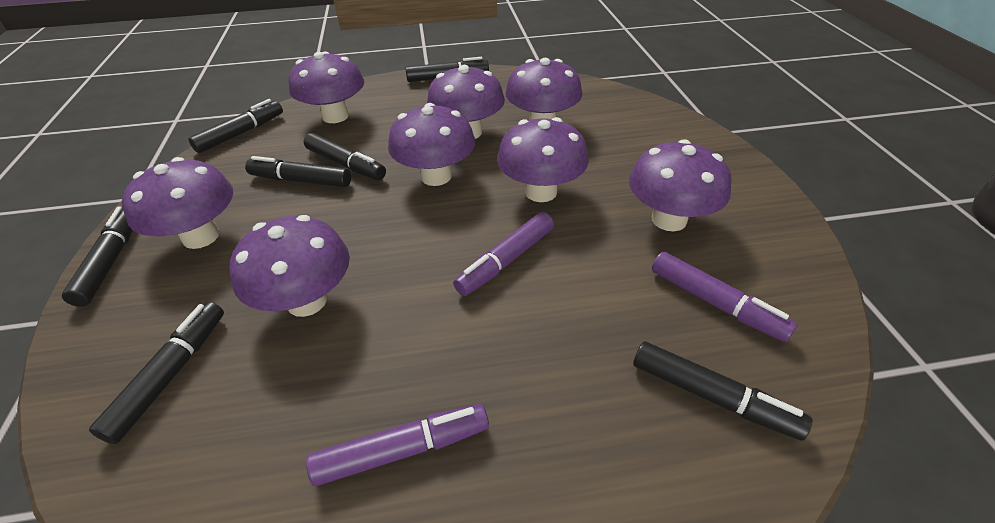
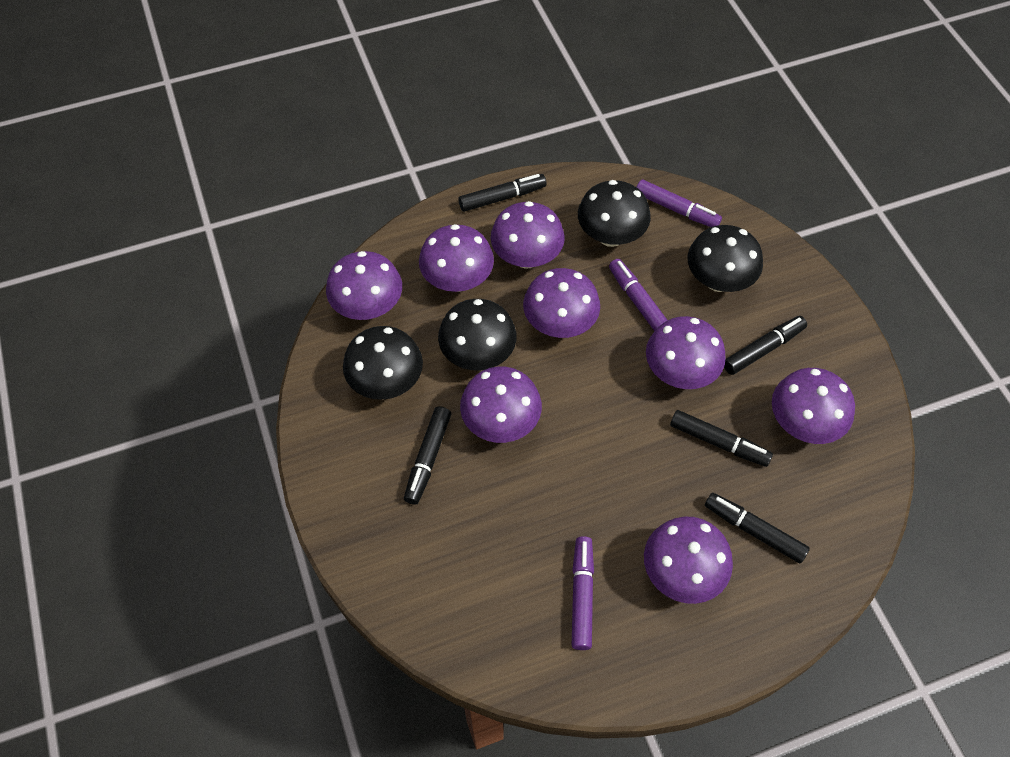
black marker: [62,206,133,307] [89,302,224,444] [188,99,283,153] [245,156,351,187] [304,133,386,180] [405,57,489,82] [633,341,812,440] = 7 -> [404,406,451,505] [458,174,546,212] [670,410,773,467] [705,493,810,564] [724,316,807,375] = 5
black mushroom: none = 0 -> [343,326,423,400] [438,299,517,370] [578,180,651,247] [687,225,763,292] = 4

